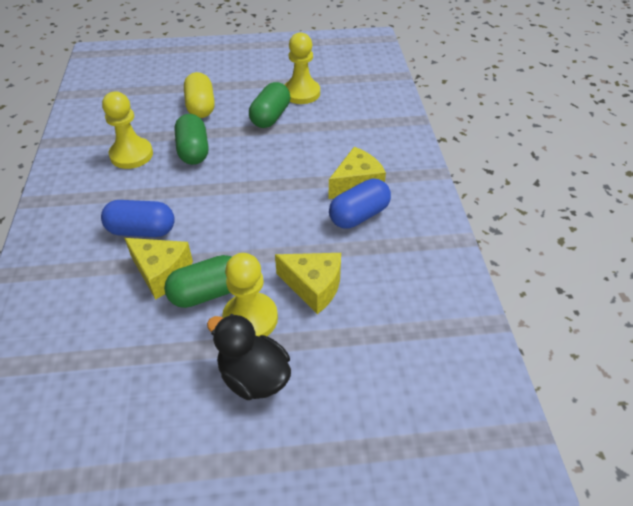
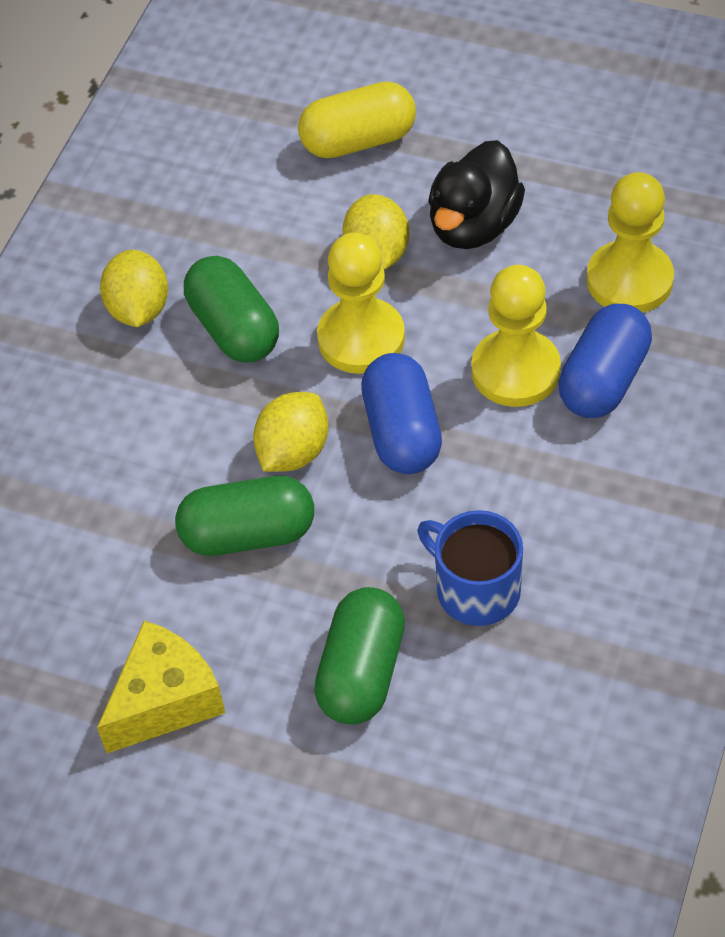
blue mug: none = 0 -> [417,510,523,626] = 1
yellow cheese: [124,238,193,300] [275,253,341,314] [328,147,386,199] = 3 -> [97,620,225,754] = 1
yellow lemon: none = 0 -> [100,250,168,327] [253,392,329,472] [342,194,409,269] = 3

